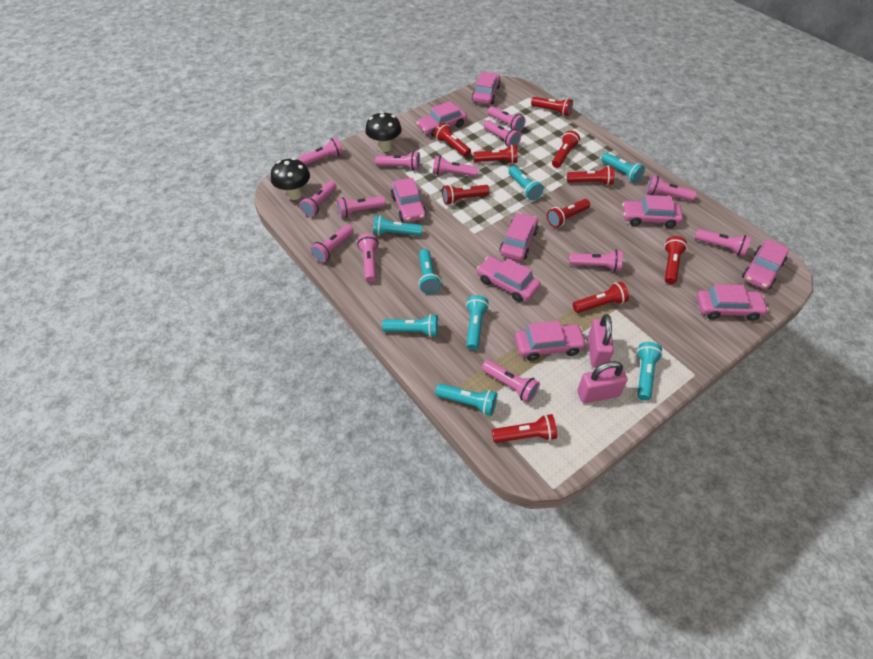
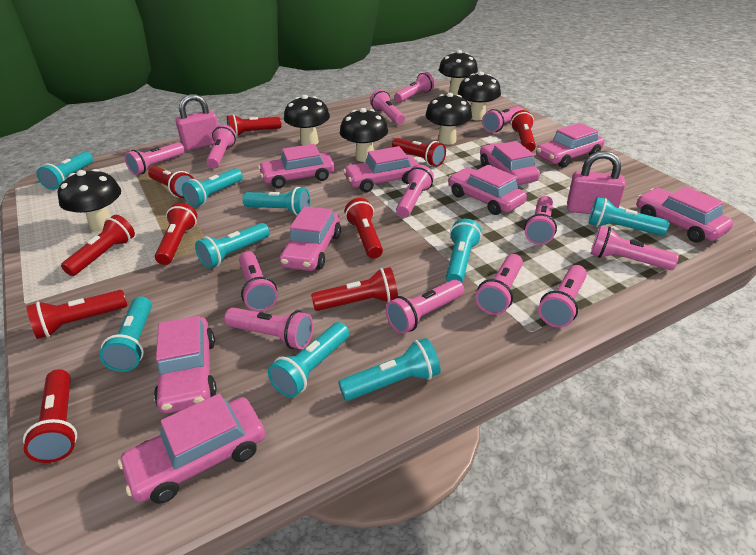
black mushroom: [271,158,310,200] [365,111,402,152] = 2 -> [58,169,121,231] [284,95,330,145] [340,108,388,162] [426,93,472,145] [439,50,478,95] [458,72,501,120] = 6
turquoise flashlight: [373,215,423,236] [382,314,438,338] [419,249,441,294] [435,383,498,416] [466,295,489,350] [508,166,543,200] [601,153,645,183] [637,342,663,401] = 8 -> [37,152,93,190] [99,297,152,372] [182,168,243,207] [195,223,270,269] [243,187,310,216] [268,322,349,398] [338,338,441,401] [446,219,481,283] [588,197,670,236] = 9

